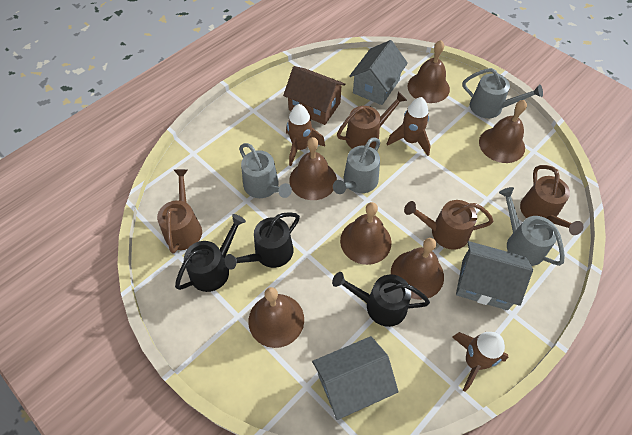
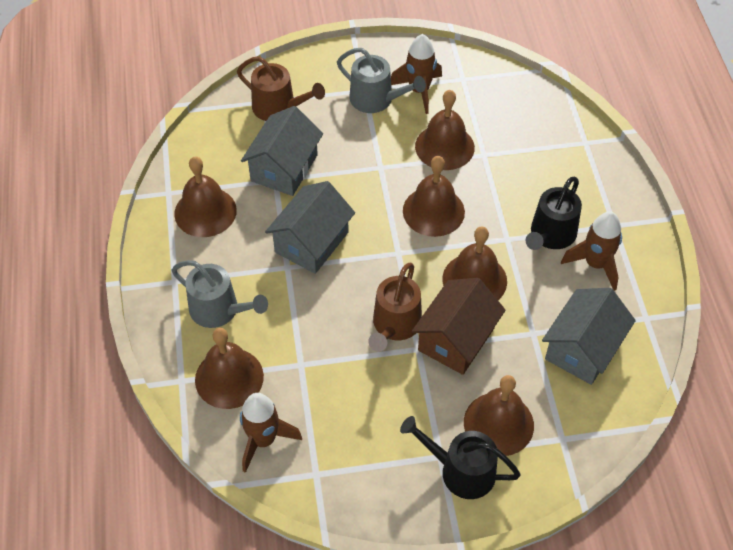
black watering can: [175,214,246,292] [224,212,300,270] [332,272,430,327] = 3 -> [400,416,521,499] [526,177,582,250] = 2
brown watering can: [157,169,202,254] [337,92,407,149] [404,200,493,250] [520,165,583,235] = 4 -> [237,56,325,121] [368,263,422,351] = 2
grey watering can: [239,143,292,198] [333,138,380,194] [462,68,543,118] [499,187,565,266] = 4 -> [172,260,268,328] [337,48,426,113] = 2

